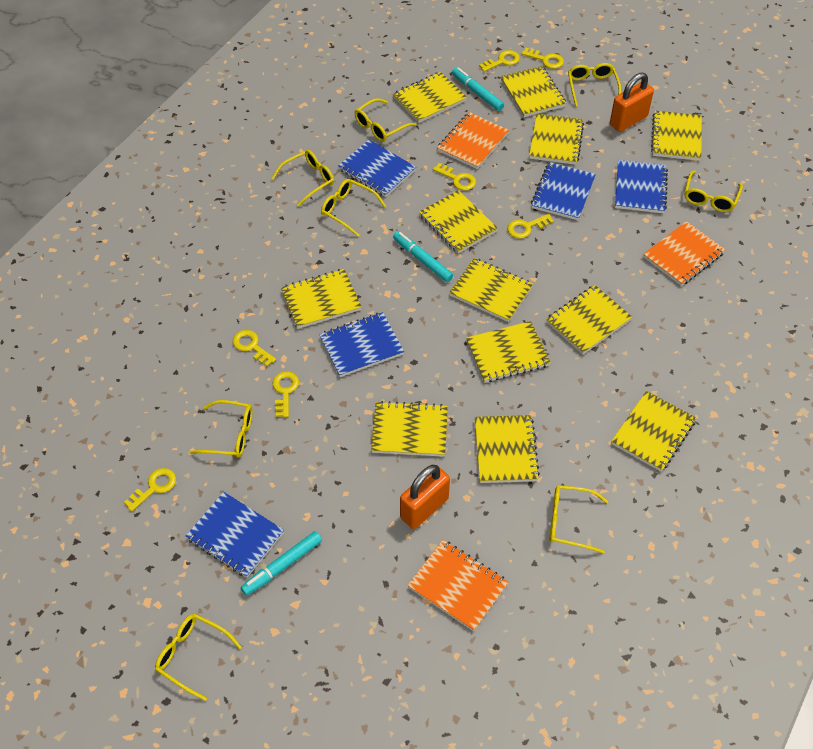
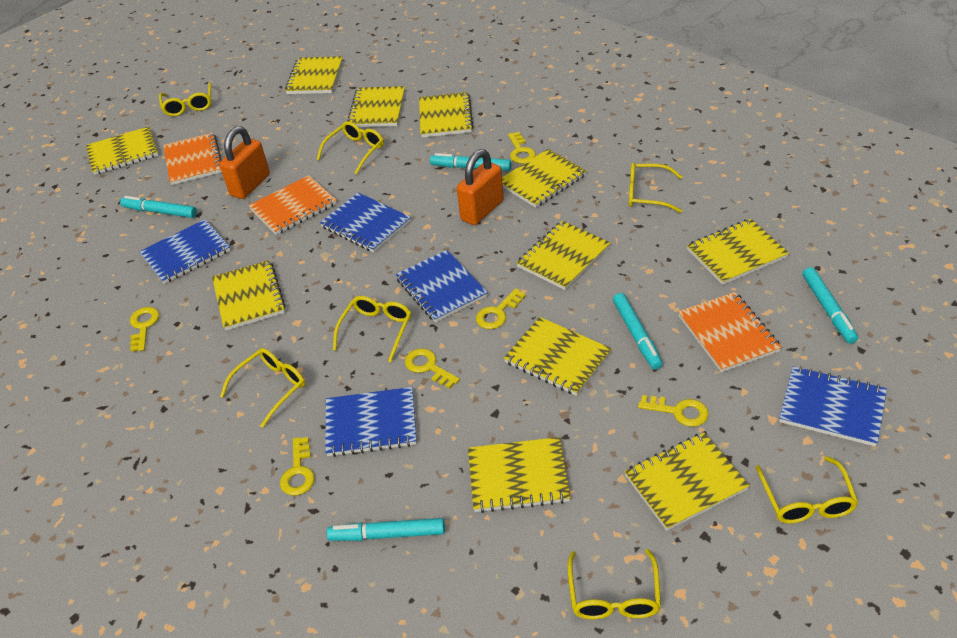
turquoise marker: [241,531,322,595] [393,231,453,282] [452,68,504,111] = 3 -> [120,196,197,218] [327,518,445,541] [430,153,511,171] [613,293,663,370] [803,267,858,344] = 5
yellow glasses: [155,614,242,701] [189,400,253,457] [272,150,334,207] [321,179,386,237] [355,98,416,142] [549,485,608,554] [568,63,621,107] [685,170,743,212] = 8 -> [159,83,211,116] [220,348,305,427] [317,121,384,174] [333,296,412,362] [567,549,661,619] [629,163,682,213] [755,456,858,524] = 7
yellow key: [124,468,176,512] [233,330,276,367] [273,371,299,418] [433,163,476,191] [479,50,520,72] [507,214,554,239] [522,48,564,69] = 7 -> [130,307,159,352] [280,437,315,496] [405,348,460,389] [476,288,526,329] [508,132,536,164] [638,395,709,427] = 6
yellow notebook: [281,269,362,329] [371,401,448,457] [393,72,467,123] [419,190,498,254] [449,258,533,322] [466,321,551,383] [475,415,540,483] [501,66,566,117] [529,113,584,165] [546,285,632,354] [611,391,696,472] [651,111,702,161] = 12 -> [86,126,159,175] [212,260,286,331] [285,56,343,94] [347,86,405,127] [419,92,473,138] [468,437,571,513] [502,149,586,208] [504,317,612,396] [516,221,611,290] [624,433,750,531] [687,219,789,285] = 11

